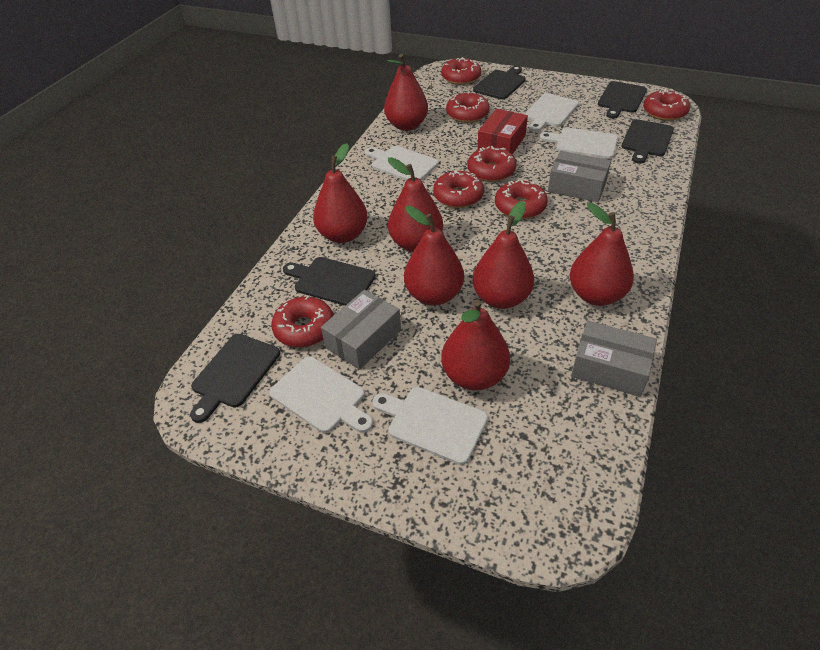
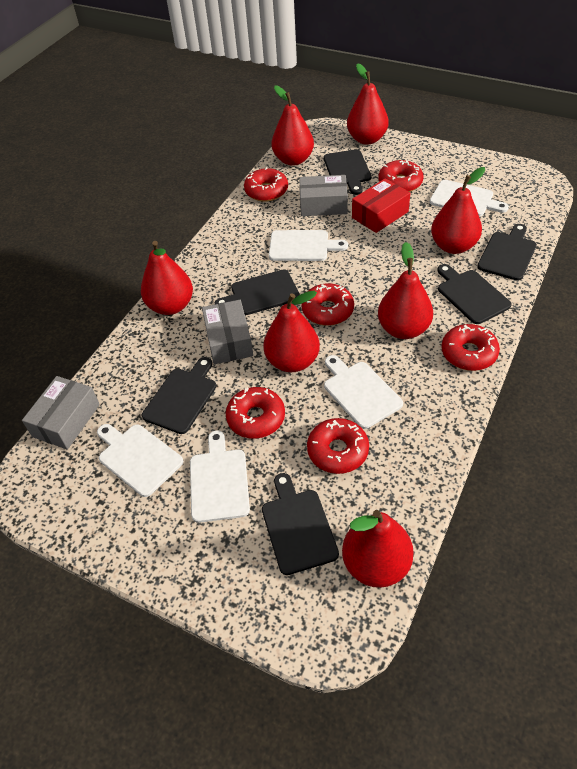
black cutting board: [190,334,280,423] [283,257,376,306] [473,66,526,100] [598,81,647,119] [621,119,674,164] = 5 -> [142,357,216,434] [215,270,300,315] [262,473,339,575] [324,149,371,195] [437,264,512,324] [477,224,537,281] = 6
red donut: [271,296,334,348] [433,171,484,208] [441,57,481,85] [446,92,490,123] [467,146,516,182] [495,179,548,219] [643,90,690,121] = 7 -> [226,387,285,439] [244,167,288,202] [301,283,354,326] [307,418,369,474] [378,160,423,192] [442,324,500,371] = 6

